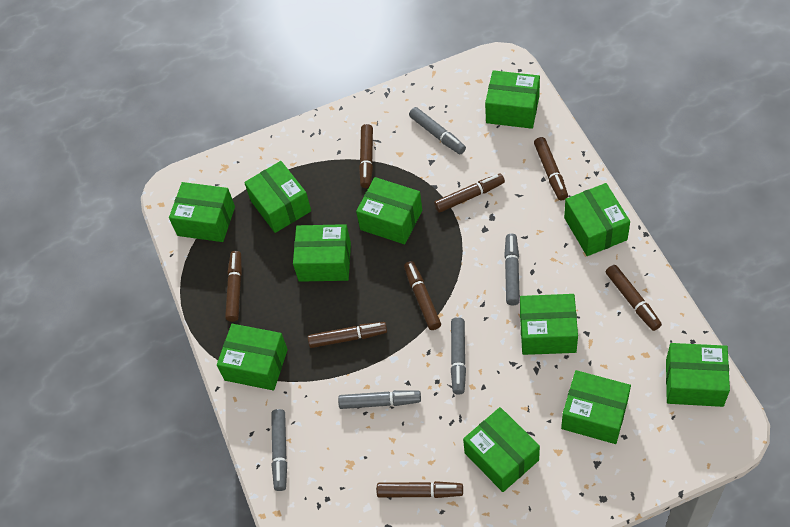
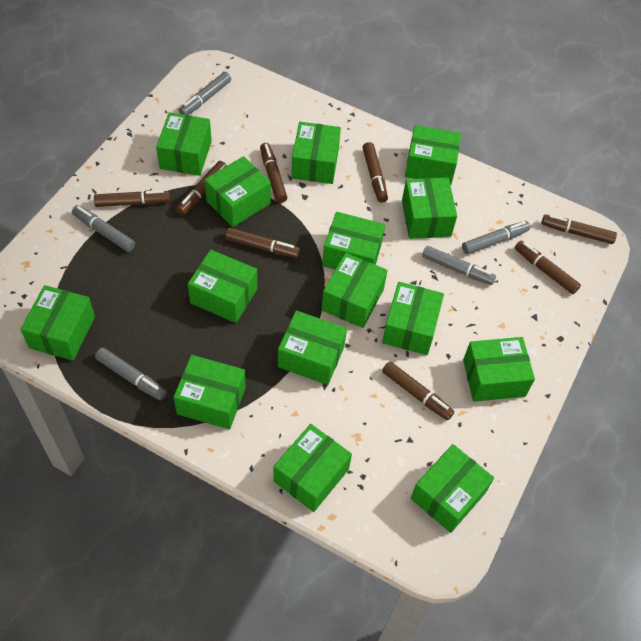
green box: [169,182,235,242] [217,324,288,390] [244,161,311,233] [293,224,351,282] [356,177,422,244] [463,407,540,492] [485,70,540,129] [520,294,578,355] [561,370,631,444] [564,183,630,256] [666,343,730,407] = 11 -> [20,285,95,360] [156,112,212,176] [173,355,246,429] [188,250,258,323] [205,156,271,227] [273,424,352,512] [278,310,347,385] [291,122,341,184] [321,253,388,328] [322,212,385,269] [382,282,444,355] [402,177,457,239] [405,125,461,185] [411,444,494,533] [463,337,535,402] = 15

